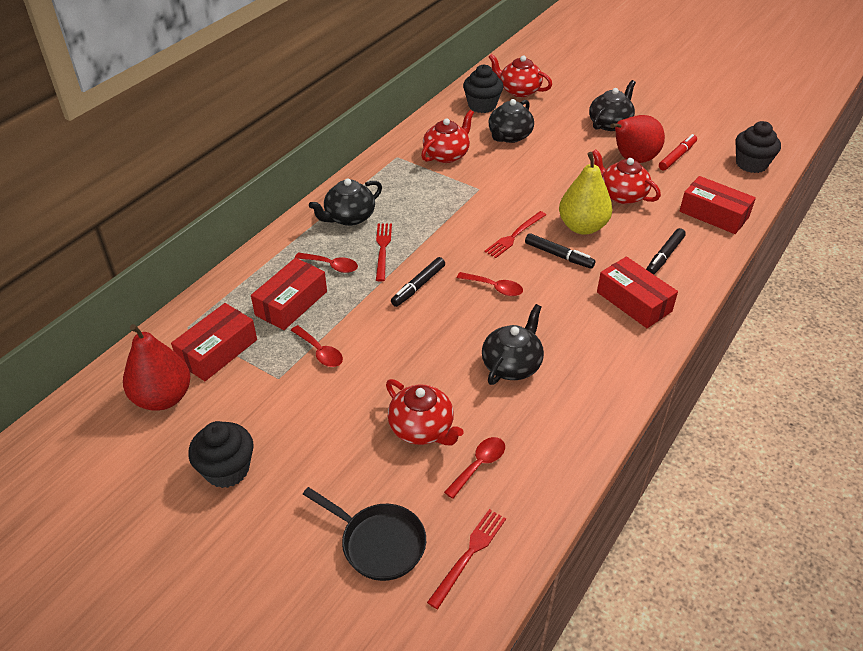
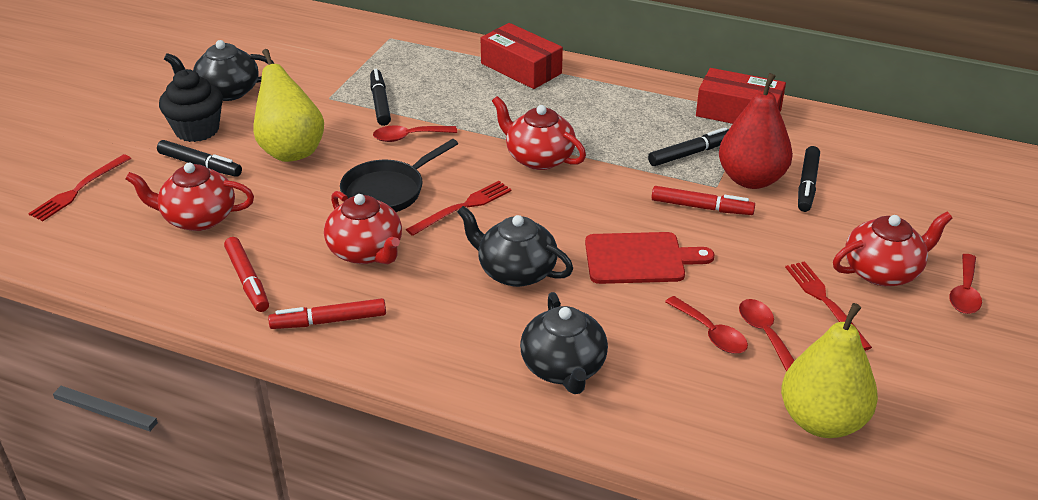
black cupcake: [188,421,254,488] [463,64,503,113] [735,121,781,173] = 3 -> [159,69,223,142] = 1
black marker: [391,257,445,307] [525,233,595,269] [646,228,686,275] = 3 -> [157,140,242,177] [370,69,391,126] [648,127,729,166] [798,146,820,212] = 4
black teapot: [309,178,382,226] [482,304,544,385] [489,99,534,143] [589,80,636,131] = 4 -> [164,40,274,101] [457,206,573,287] [520,292,608,394] = 3
red box: [171,303,257,381] [251,258,327,330] [597,257,678,328] [680,176,756,234] = 4 -> [481,23,563,89] [696,68,786,124] = 2
red cutting board: none = 0 -> [585,232,714,284] = 1
red marker: [659,134,697,171] = 1 -> [224,237,269,312] [268,298,386,329] [651,186,755,215] = 3
red pear: [123,324,191,411] [610,115,665,163] = 2 -> [719,73,793,189] = 1
yellow pear: [559,152,612,235] = 1 -> [253,49,324,162] [781,303,878,438] = 2

